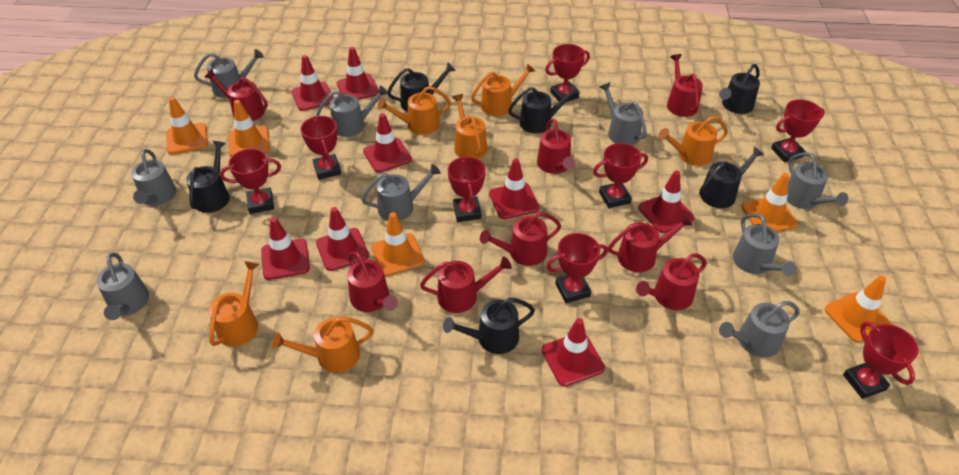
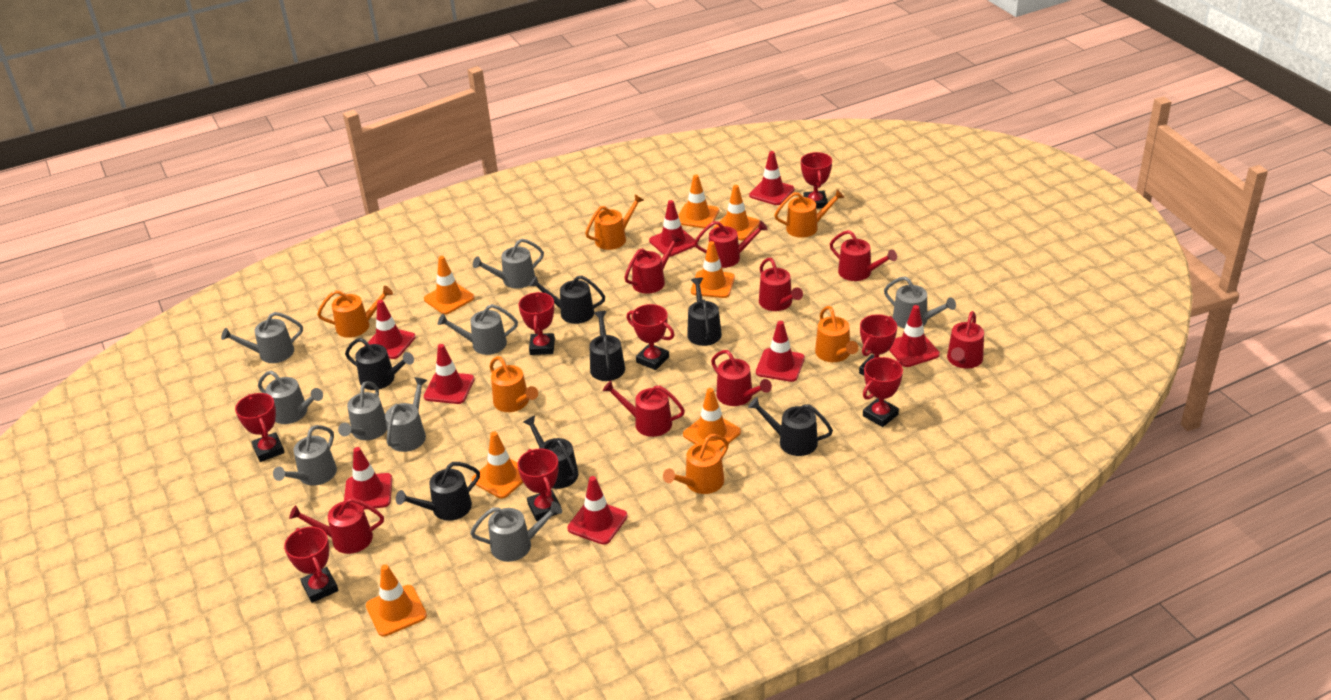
black watering can: [186,141,230,213] [388,62,456,112] [443,298,535,354] [508,84,580,134] [699,147,764,208] [719,64,760,114] = 6 -> [345,338,414,390] [396,462,480,521] [523,416,578,489] [529,276,605,324] [590,311,625,381] [687,278,722,346] [748,397,833,456] = 7
orange traffic cone: [166,97,208,154] [229,100,270,157] [371,212,425,276] [742,173,798,232] [824,276,891,343] = 5 -> [366,564,427,637] [424,256,474,315] [472,431,523,498] [678,174,719,228] [683,388,741,450] [691,241,735,298] [713,185,760,240] = 7

